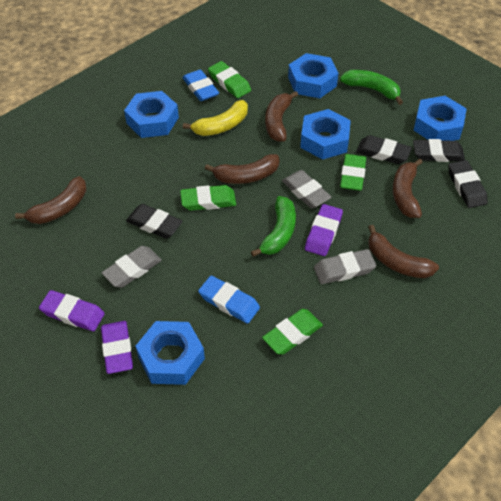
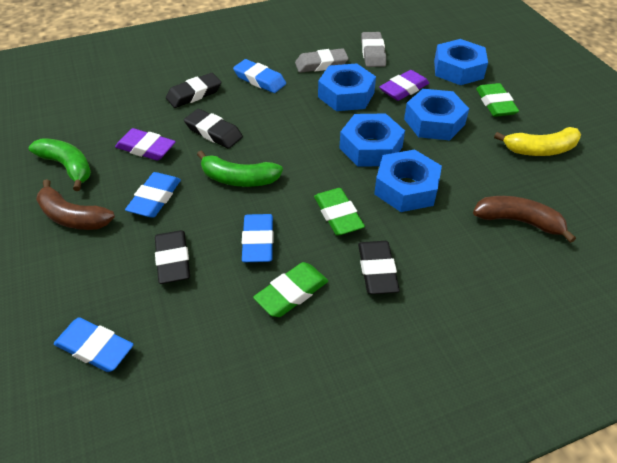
blue eraser: [182,70,219,101] [198,276,260,324] = 2 -> [54,317,134,372] [125,172,181,218] [233,59,286,93] [242,214,274,262] = 4
brown banana: [15,176,86,224] [205,154,279,184] [265,91,298,142] [368,225,439,278] [393,159,423,218] = 5 -> [36,179,115,230] [473,196,576,243] = 2
green eraser: [180,185,236,211] [208,61,251,98] [262,309,323,355] [340,154,366,191] = 4 -> [253,262,328,317] [314,188,365,236] [476,83,519,117] = 3
grey eraser: [102,246,162,288] [282,170,332,208] [314,249,376,284] = 3 -> [295,48,349,73] [361,32,386,67] = 2
purple eraser: [39,290,105,331] [101,321,133,374] [305,204,343,256] = 3 -> [115,128,176,161] [379,70,429,101] = 2

